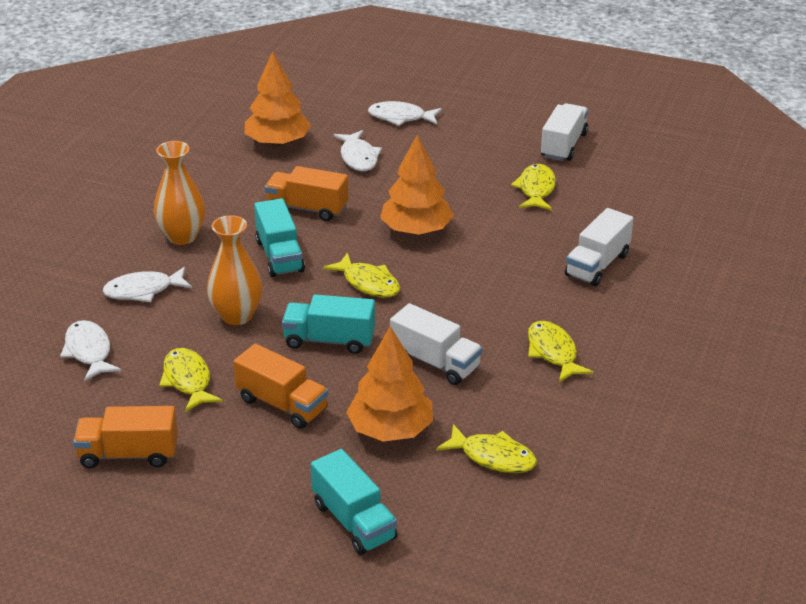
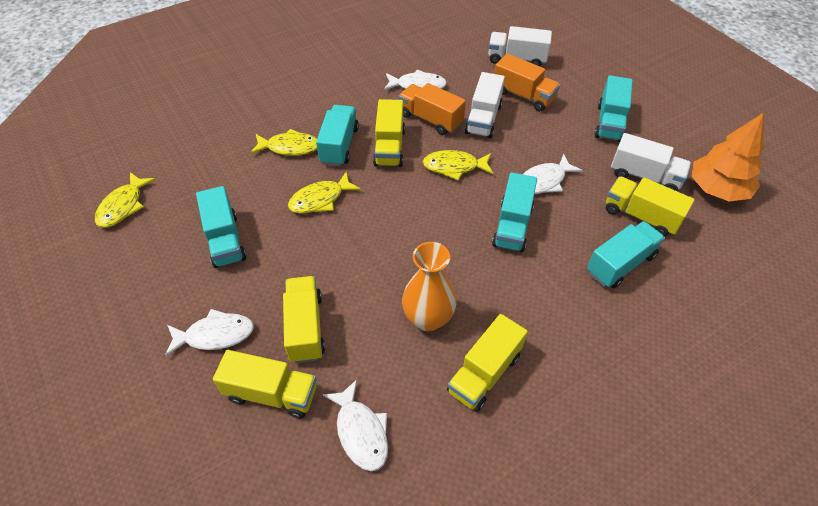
orange tree: [245,51,311,146] [346,326,433,442] [380,135,454,235] = 3 -> [691,113,764,201] = 1
orange truck: [73,406,178,468] [233,344,328,429] [265,166,348,221] = 3 -> [399,83,466,135] [494,54,560,111] = 2
orange vase: [154,141,205,245] [207,215,263,325] = 2 -> [402,242,457,331] = 1
turquoise truck: [254,198,305,277] [282,294,375,354] [311,449,397,555] = 3 -> [196,186,246,268] [316,105,359,166] [492,172,537,252] [587,221,665,288] [594,75,633,142] = 5
yellow fish: [159,348,223,412] [323,253,400,298] [436,424,537,473] [511,164,556,210] [528,321,594,382] = 5 -> [95,172,156,228] [250,129,317,156] [288,171,361,214] [423,150,493,180] = 4
yellow truck: none = 0 -> [213,350,317,418] [283,276,325,363] [373,99,405,167] [447,314,528,412] [606,176,695,237] = 5

